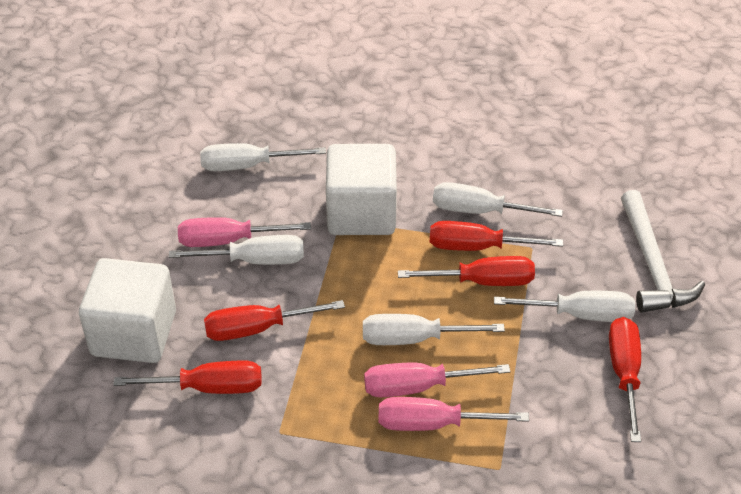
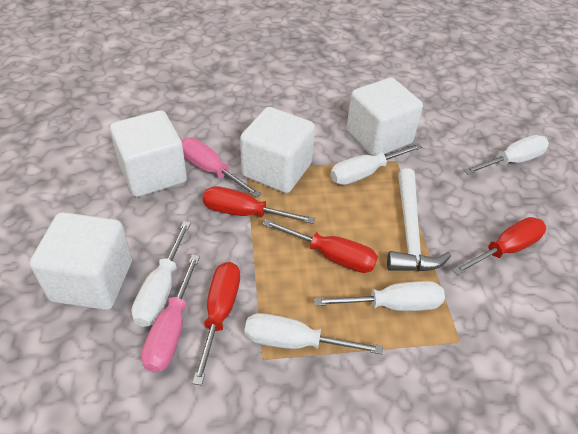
pink screwdriver: [178,217,311,247] [364,363,511,397] [378,397,529,431] = 3 -> [141,254,200,372] [182,138,261,198] = 2
red screwdriver: [113,361,262,394] [204,300,345,341] [398,256,535,286] [430,221,563,251] [609,317,641,442] = 5 -> [192,262,240,386] [203,186,315,224] [263,219,378,273] [452,217,546,276] = 4
white cube: [79,258,176,363] [326,144,397,235] = 2 -> [30,212,132,310] [110,110,187,197] [240,107,315,193] [346,77,423,156] = 4

